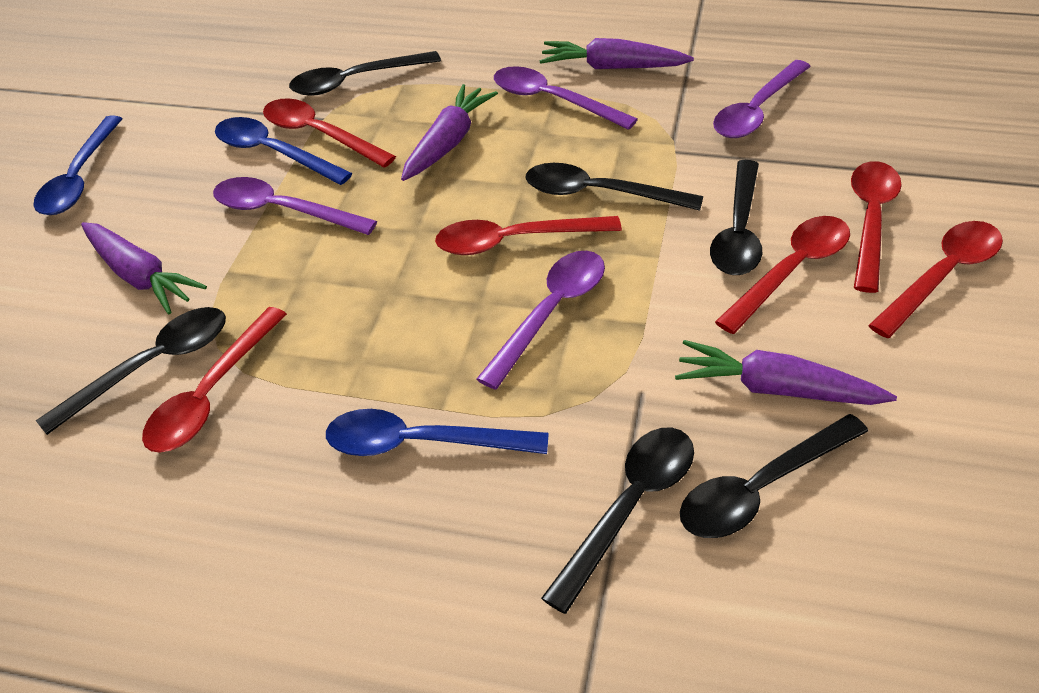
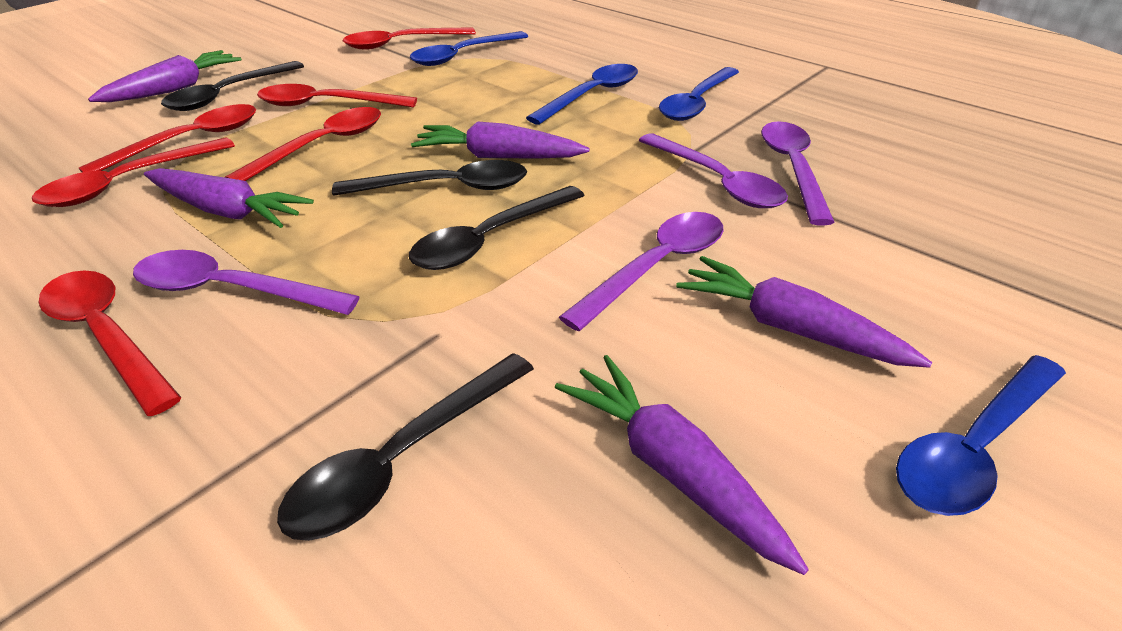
black spoon: [36,307,226,435] [289,51,441,96] [526,163,703,211] [541,427,694,614] [680,414,868,538] [710,160,763,275] = 6 -> [161,61,304,111] [277,353,534,541] [332,160,527,196] [409,186,585,270] = 4
blue spoon: [33,116,123,215] [215,117,353,185] [326,409,549,456] = 3 -> [410,31,528,66] [526,64,638,125] [659,67,739,121] [896,355,1066,516] = 4
purple carrot: [81,222,207,314] [401,84,498,181] [539,38,694,69] [675,340,897,405] = 4 -> [88,50,242,102] [144,168,314,228] [411,121,589,159] [555,355,809,575] [676,256,932,368] = 5

